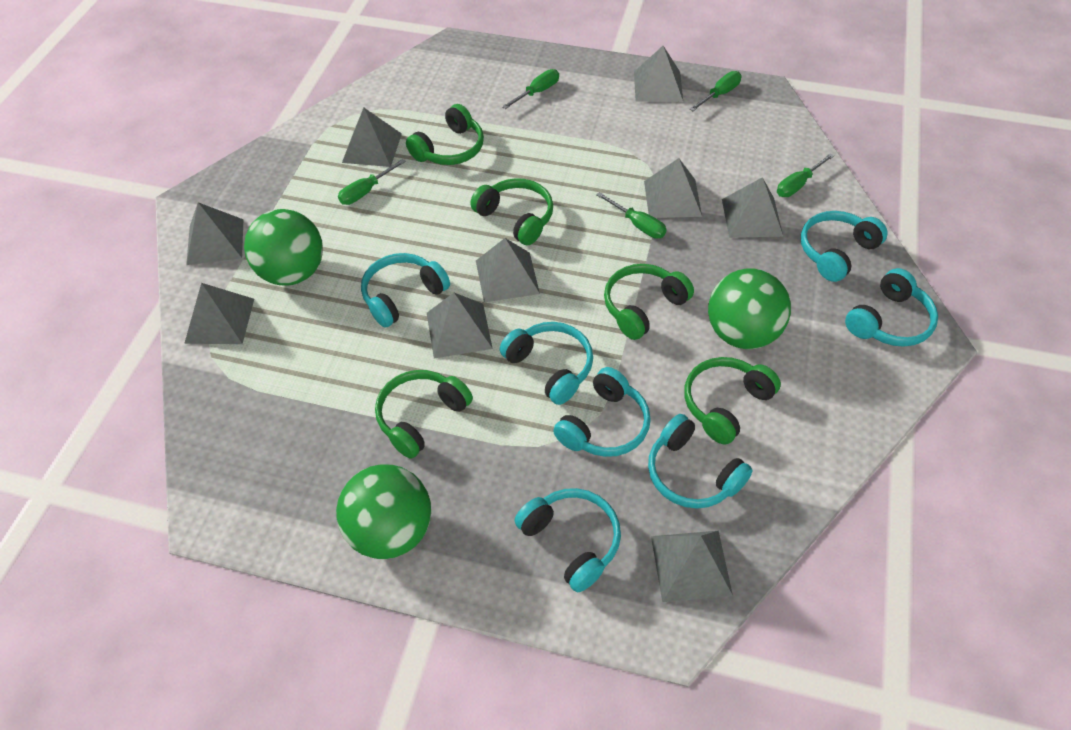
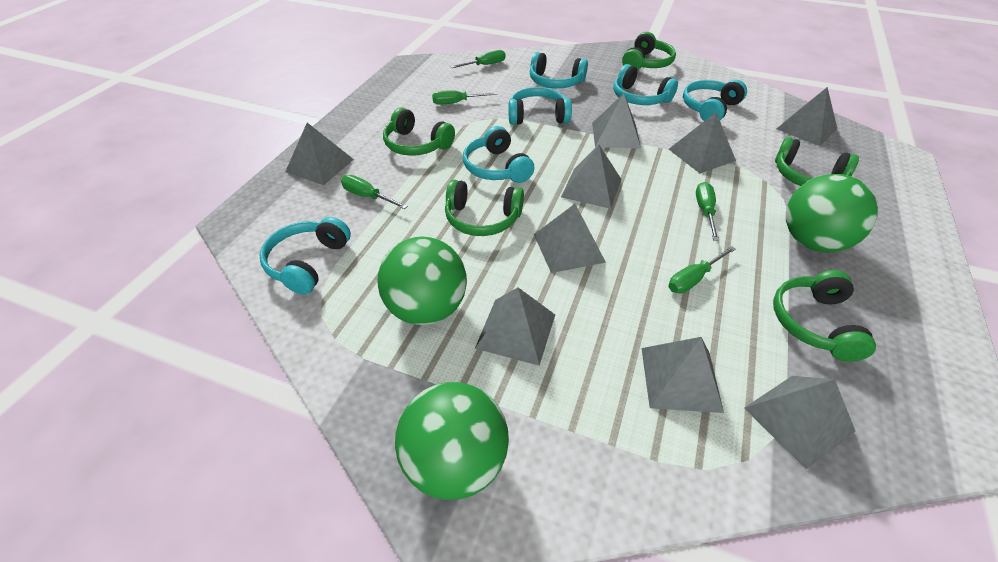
turquoise headphones: [361,253,450,328] [500,322,593,405] [514,488,621,592] [553,367,651,457] [648,414,753,508] [801,211,888,282] [845,268,938,347] = 7 -> [260,217,351,295] [463,126,535,183] [508,87,572,125] [530,52,588,88] [613,64,678,105] [683,80,747,121] = 6

